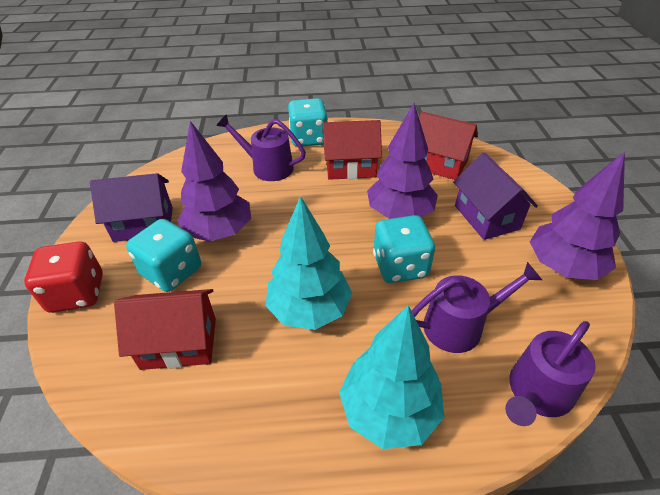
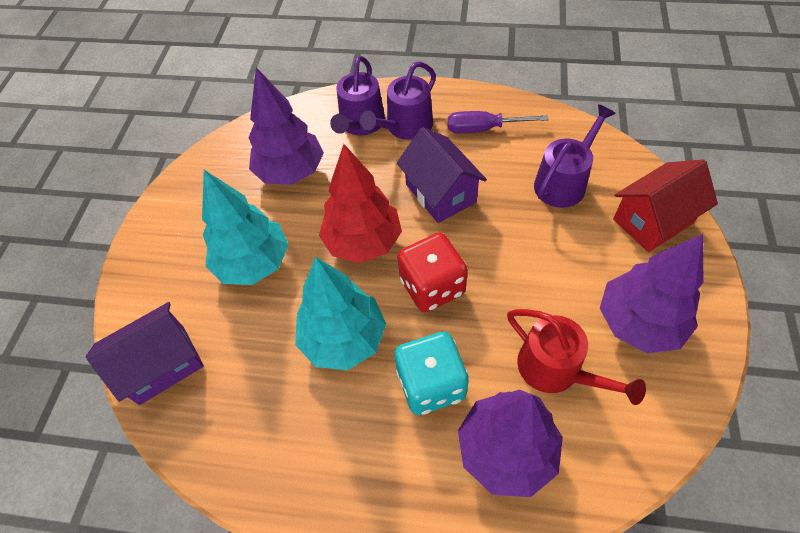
purple screwdriver: none = 0 -> [448,111,549,133] = 1
red house: [114,289,216,370] [322,120,382,180] [419,112,478,180] = 3 -> [613,159,718,252] = 1
red tree: none = 0 -> [319,144,402,263] = 1
red watering can: none = 0 -> [507,309,646,405] = 1
turquoise dice: [126,219,201,292] [288,98,328,147] [373,215,435,283] = 3 -> [395,332,469,415] = 1

